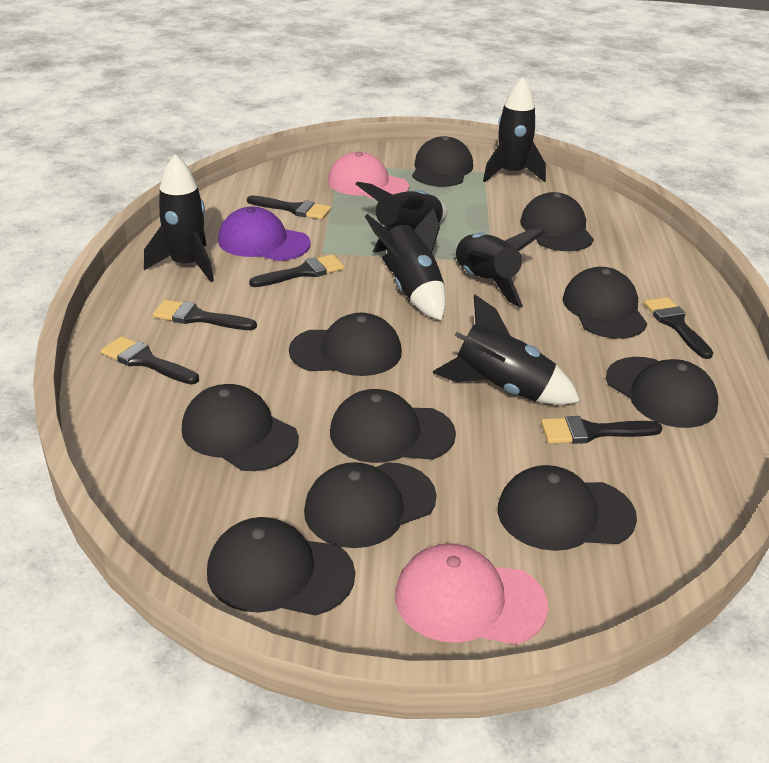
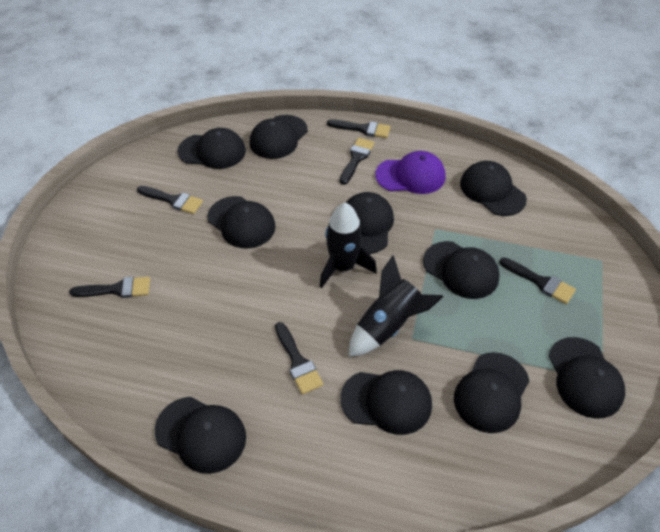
black rocket: [144,155,214,282] [356,182,447,253] [365,208,446,320] [432,295,580,405] [454,229,545,308] [483,77,546,182] = 6 -> [320,203,377,288] [349,255,443,357] = 2
pink cap: [328,152,409,199] [395,543,548,645] = 2 -> none = 0

